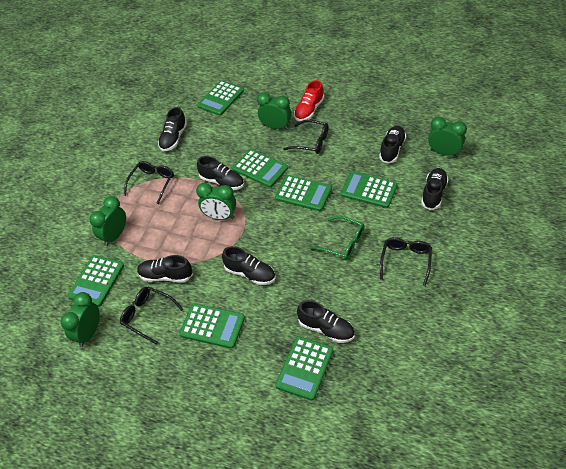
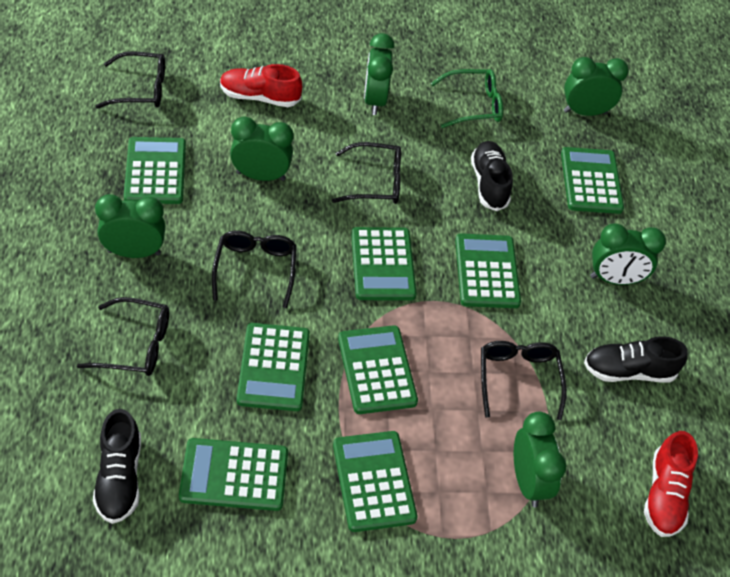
black glasses: [120,287,183,345] [124,161,174,204] [283,120,328,154] [380,237,432,286] = 4 -> [77,297,169,376] [96,51,165,108] [212,231,297,308] [332,142,401,204] [481,341,567,420] = 5
black shoe: [137,255,193,282] [158,107,187,151] [197,156,244,190] [222,246,276,285] [297,300,355,343] [379,126,406,164] [421,168,448,210] = 7 -> [93,409,141,524] [471,141,513,211] [584,336,687,383] = 3
green calculator: [68,255,124,307] [179,303,245,349] [197,80,244,116] [232,149,288,188] [275,175,332,211] [275,336,333,401] [341,171,398,208] = 7 -> [124,137,186,204] [179,438,288,511] [237,323,310,411] [333,431,418,532] [338,325,418,414] [351,227,417,301] [455,233,521,308] [561,147,624,214] = 8
green clock: [61,292,100,347] [90,196,126,246] [196,183,236,220] [257,92,291,130] [428,117,467,157] = 5 -> [95,194,166,258] [230,116,293,181] [364,33,395,115] [514,412,567,507] [564,57,629,116] [590,223,666,285] = 6
red shoe: [294,80,324,121] = 1 -> [220,64,302,107] [644,431,698,537] = 2

